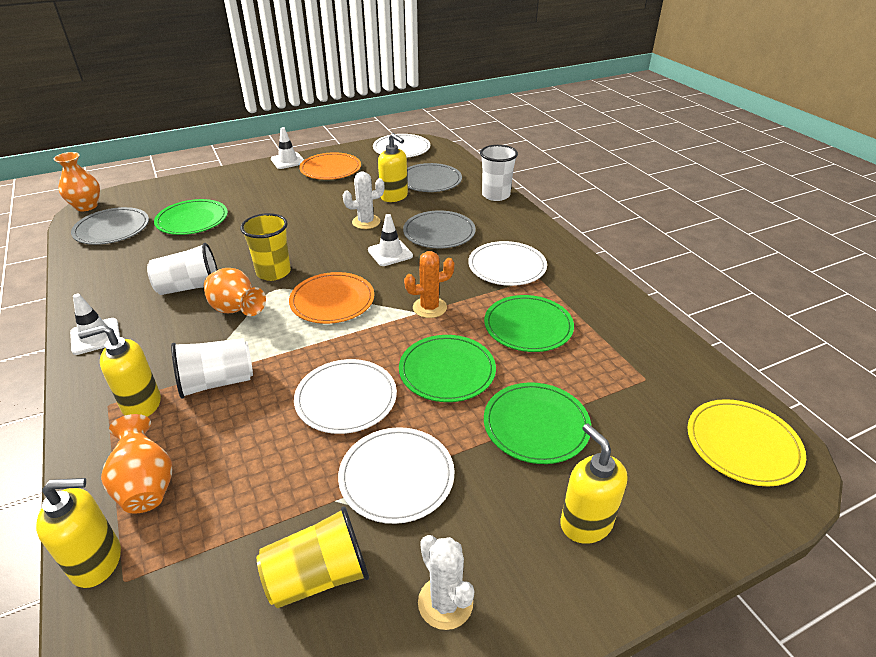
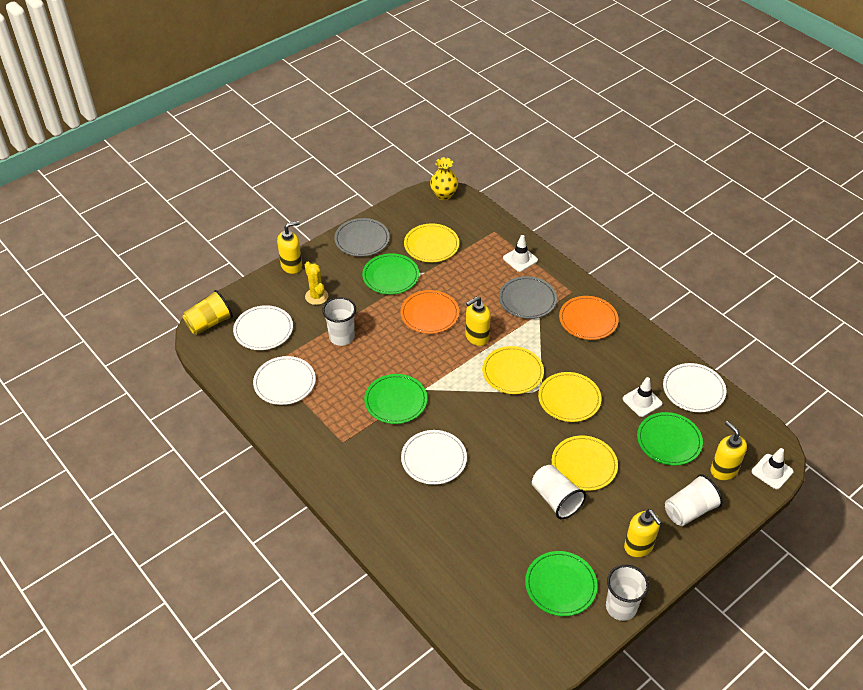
grey plate: [71,207,149,245] [403,210,476,249] [407,163,462,192] = 3 -> [334,218,390,257] [499,276,557,319] = 2
orange cactus: [404,251,454,318] = 1 -> none = 0
orange vase: [54,152,100,211] [101,414,172,513] [204,268,266,316] = 3 -> none = 0
white cactus: [343,172,384,229] [418,535,474,630] = 2 -> none = 0
white cup: [147,243,218,295] [171,338,253,399] [480,145,518,201] = 3 -> [322,297,356,346] [532,465,586,519] [606,565,649,621] [665,474,723,526] = 4
yellow cactus: none = 0 -> [305,261,328,305] = 1
yellow cup: [240,213,291,281] [257,507,369,608] = 2 -> [183,290,233,335] = 1
yellow plate: [687,399,806,486] = 1 -> [404,223,459,262] [482,346,544,394] [538,372,601,422] [552,436,618,491] = 4
yellow vase: none = 0 -> [430,157,458,200] = 1

